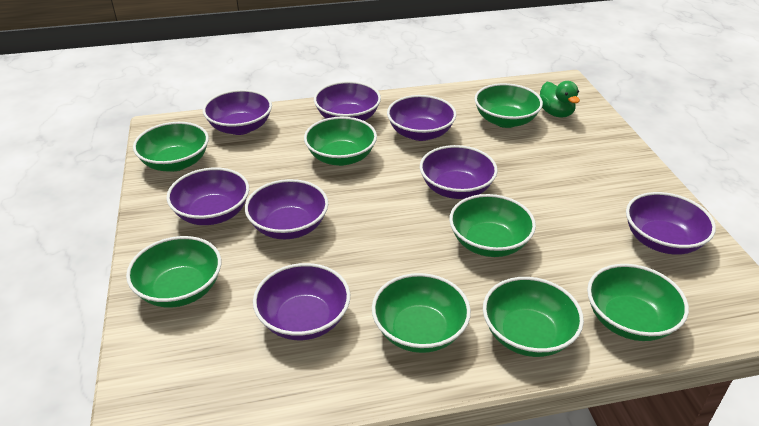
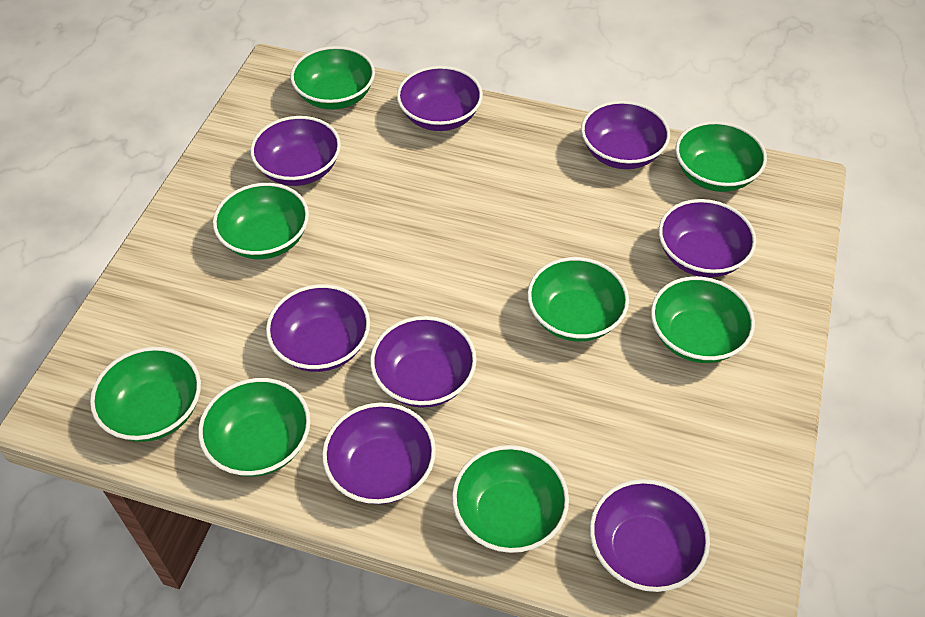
green duck: [539,81,580,117] = 1 -> none = 0

